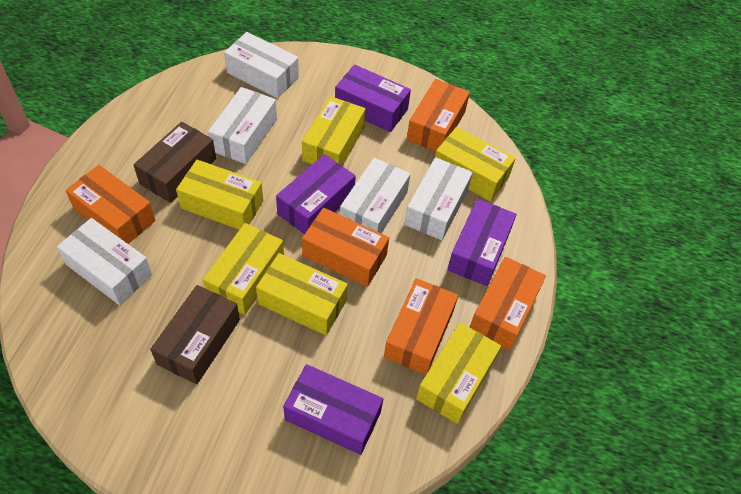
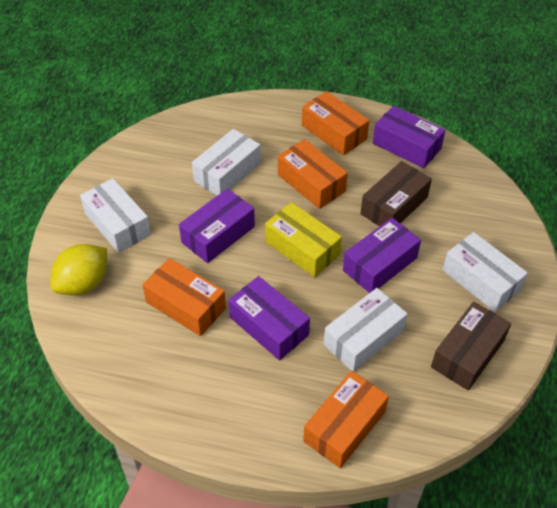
orange box: [65,165,156,244] [302,208,389,287] [384,278,458,375] [407,79,470,152] [469,257,546,350] = 5 -> [142,258,226,336] [278,139,348,209] [302,91,369,156] [303,371,389,468] = 4
white box: [57,218,152,305] [208,87,277,164] [224,32,299,98] [340,158,410,233] [404,157,473,240] = 5 -> [80,178,151,253] [192,129,261,196] [323,288,408,372] [442,232,528,312] = 4
yellow box: [176,160,263,230] [203,223,284,315] [256,253,348,335] [302,96,366,166] [416,322,501,424] [435,127,516,201] = 6 -> [265,202,342,277] = 1
yellow lemon: none = 0 -> [50,244,107,296] = 1

